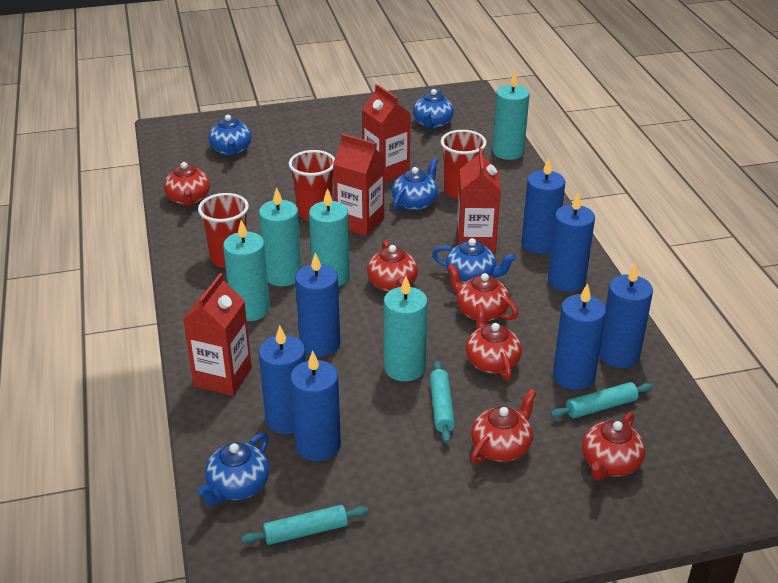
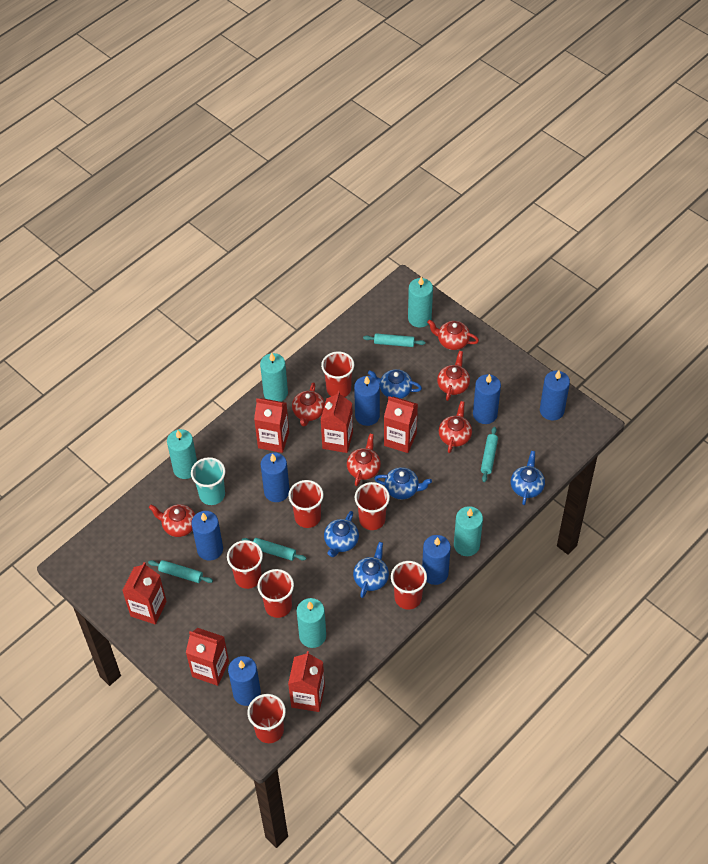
red carton: [183,273,252,396] [333,134,384,236] [362,84,411,183] [457,148,501,254] = 4 -> [122,562,167,624] [186,628,229,686] [254,398,289,453] [288,651,325,712] [321,391,353,453] [384,396,418,453] = 6
red cup: [198,193,249,268] [289,150,335,221] [441,130,487,199] = 3 -> [227,540,263,589] [247,694,286,743] [258,569,294,618] [288,480,324,528] [321,351,354,397] [355,482,390,530] [391,561,427,609] = 7
turquoise cup: none = 0 -> [191,457,226,505] = 1
turquoise rolling pin: [241,505,368,545] [430,361,455,443] [551,382,653,418] = 3 -> [148,560,213,583] [242,538,306,561] [363,333,425,347] [481,427,498,482] = 4

